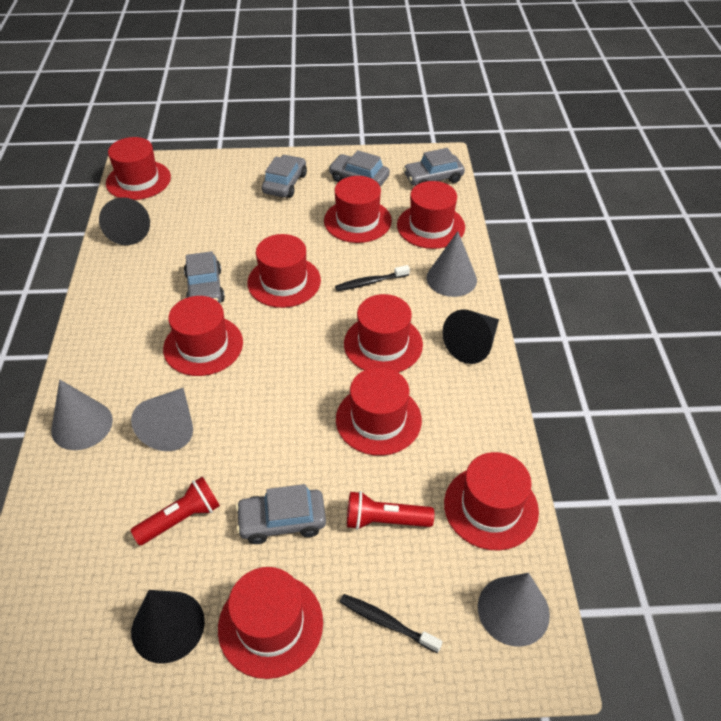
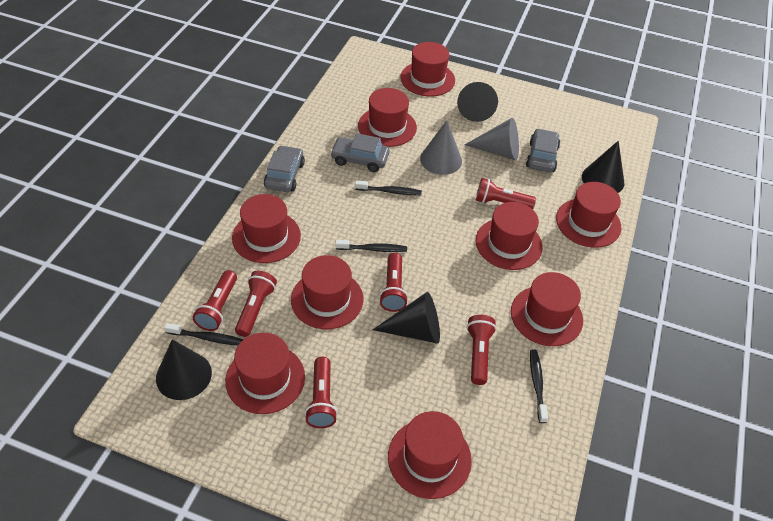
black cone: [99,197,150,245] [131,590,205,664] [442,309,499,364] = 3 -> [156,339,212,400] [373,292,440,344] [457,82,498,122] [582,141,624,193] = 4
black toothbrush: [335,265,410,291] [340,594,442,653] = 2 -> [164,323,244,345] [335,240,407,252] [355,180,422,195] [530,349,548,423] = 4
grey car: [184,251,225,303] [236,484,326,544] [262,155,307,198] [329,150,390,187] [403,148,465,186] = 5 -> [264,145,305,192] [330,133,389,172] [526,128,560,173] = 3
grey cone: [51,379,113,450] [131,388,193,451] [427,231,477,297] [478,573,550,647] = 4 -> [420,120,462,175] [465,118,519,160] = 2
red flashlight: [130,477,220,546] [347,491,434,530] = 2 -> [193,270,237,331] [235,271,277,337] [305,357,338,428] [379,253,408,312] [467,315,497,385] [476,178,536,209] = 6

